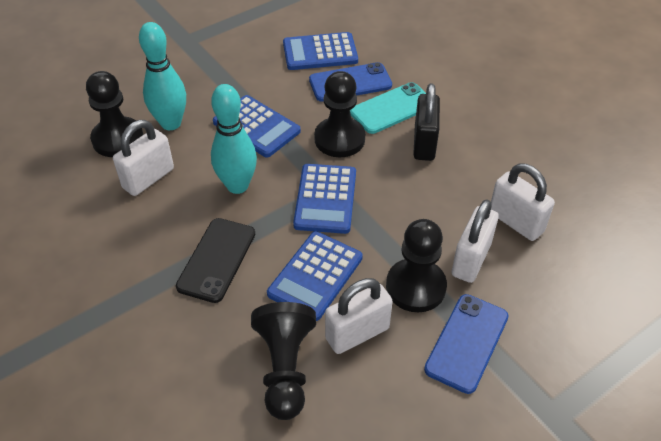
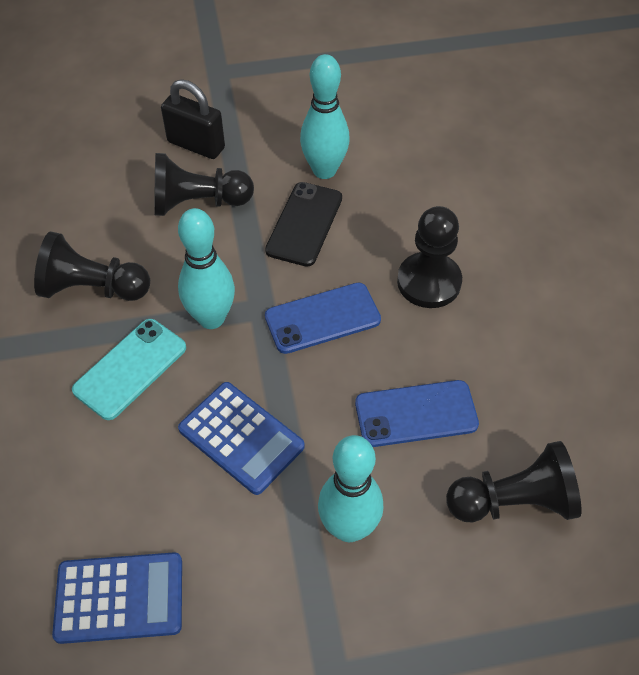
blue calculator: [213,95,301,158] [267,231,363,321] [283,32,358,70] [293,164,356,234] = 4 -> [52,552,182,644] [178,382,305,495] = 2
turquoise bowling pin: [139,22,186,130] [211,84,257,194] = 2 -> [178,208,235,329] [300,54,350,179] [318,435,383,542] = 3
white padlock: [113,120,174,196] [325,278,393,354] [452,199,499,283] [491,163,555,241] = 4 -> none = 0

